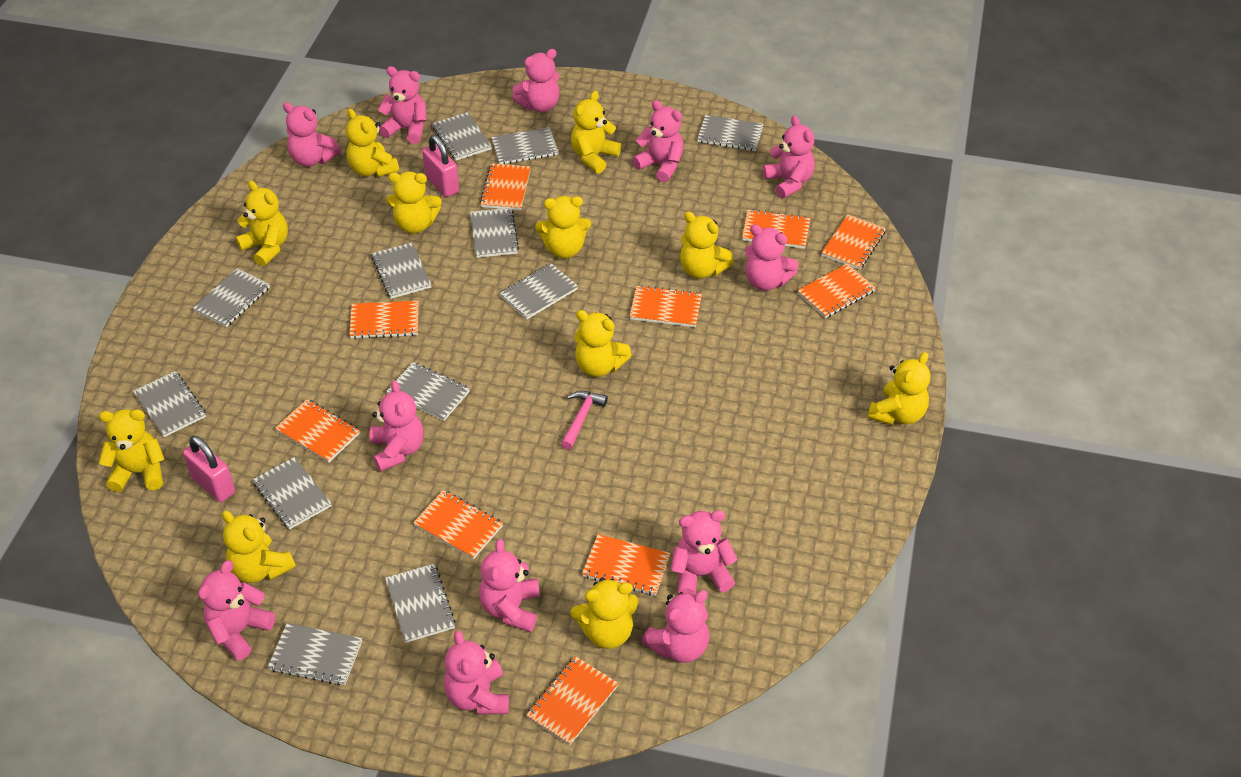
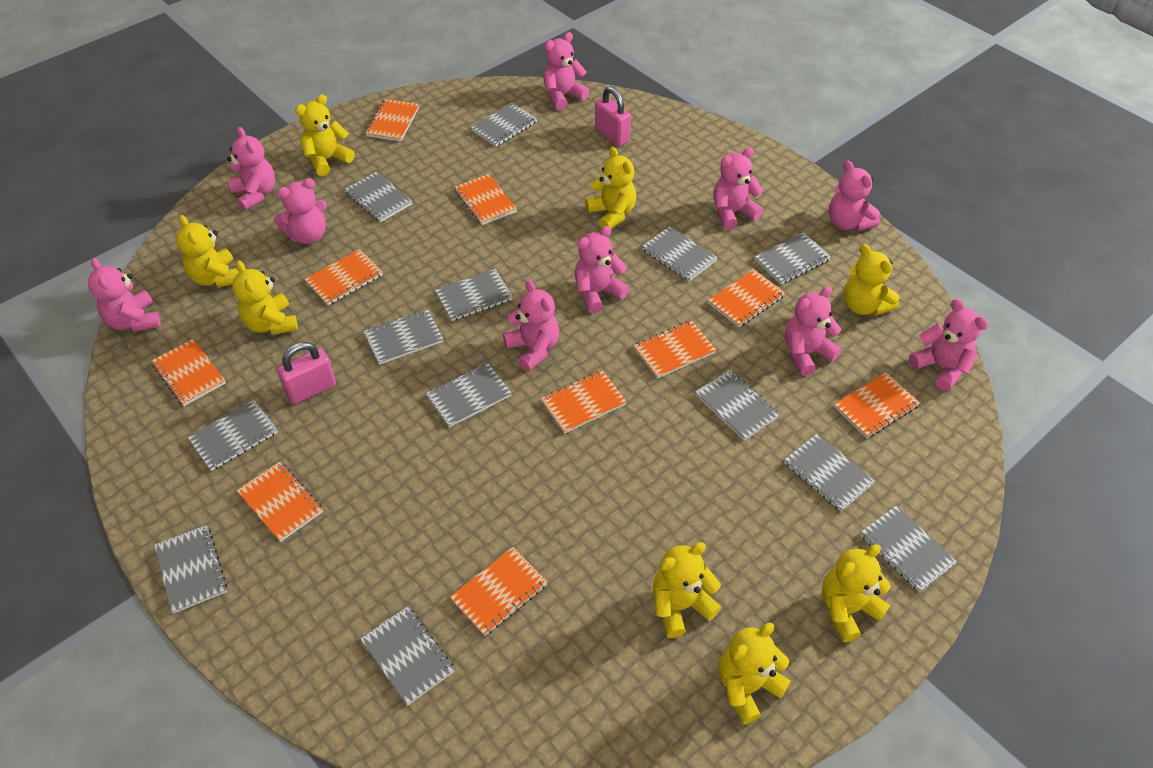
grey notebook: [133,371,206,437] [193,268,270,327] [252,457,332,530] [268,623,362,686] [372,243,432,299] [385,564,456,643] [386,362,470,421] [432,112,492,161] [470,208,519,258] [491,127,559,164] [500,263,578,319] [697,115,764,151] = 12 -> [154,525,227,614] [188,400,278,471] [344,172,412,222] [360,606,455,706] [364,309,444,365] [426,363,512,427] [435,269,513,321] [471,103,537,147] [642,226,718,282] [695,370,779,441] [754,232,831,284] [784,434,875,512] [860,505,957,592] = 13
pink hammer: [561,391,608,450] = 1 -> none = 0
pink teddy bear: [198,560,275,661] [283,102,341,167] [370,380,424,472] [378,66,427,144] [444,630,509,714] [479,539,540,632] [512,49,559,112] [632,100,684,183] [641,590,710,663] [671,510,737,595] [745,225,798,291] [763,115,815,198] = 12 -> [88,258,161,332] [227,127,275,211] [273,178,327,244] [503,280,559,371] [543,32,589,110] [575,226,629,313] [713,147,763,230] [785,286,841,376] [829,161,880,231] [909,299,988,391] = 10
yellow teddy bear: [99,409,165,492] [222,511,296,583] [236,180,288,266] [346,109,399,177] [387,172,442,234] [535,196,591,258] [571,91,621,174] [571,577,639,649] [574,310,632,377] [680,212,734,279] [868,352,930,425] = 11 -> [176,215,239,288] [232,261,298,335] [295,94,355,176] [585,147,636,229] [653,542,721,638] [719,623,791,725] [822,544,891,642] [844,244,900,316] = 8

